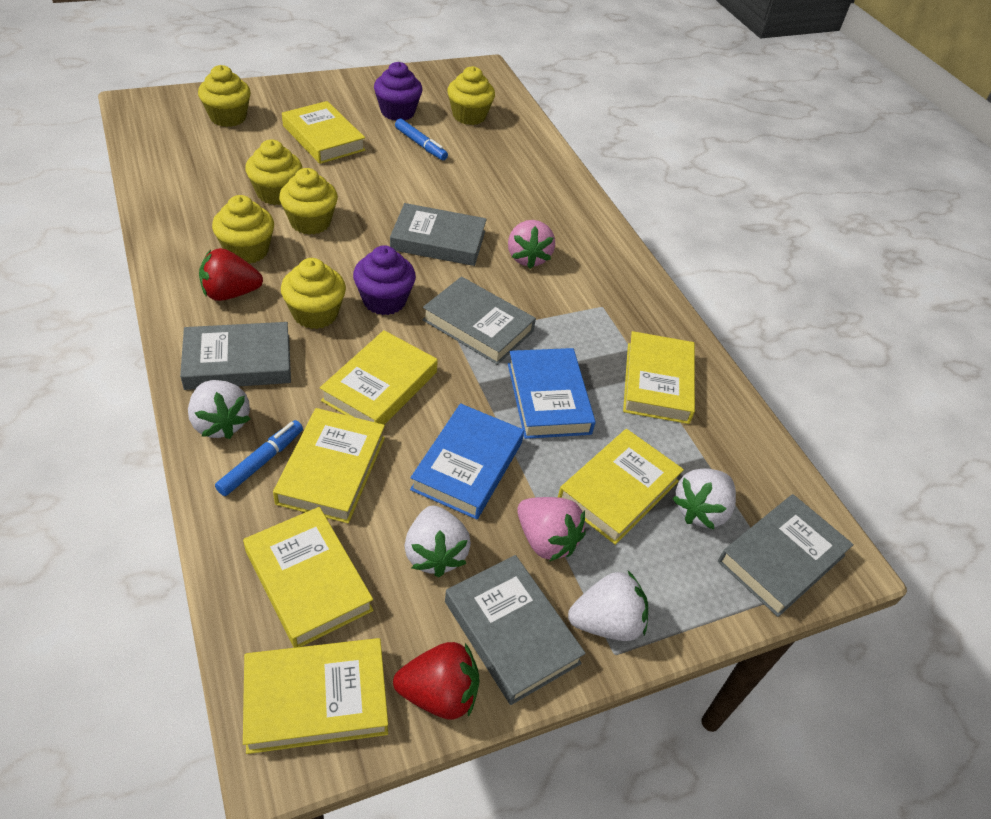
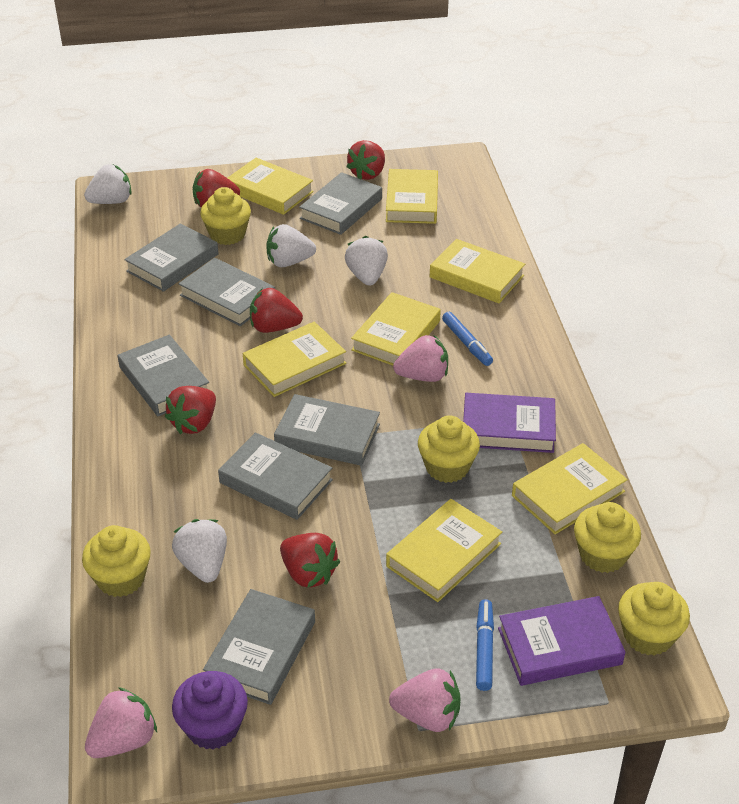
blue book: [410,403,524,519] [508,348,596,439] = 2 -> none = 0
grey book: [180,322,291,390] [390,203,487,266] [422,276,536,365] [445,555,586,705] [718,494,854,617] = 5 -> [118,335,209,416] [124,224,219,292] [178,258,275,326] [203,589,315,705] [218,432,333,520] [274,394,380,466] [299,172,382,235] = 7
pink strawberry: [508,220,555,269] [517,497,586,562] = 2 -> [85,687,157,758] [389,669,460,732] [393,335,448,382] = 3
purple book: none = 0 -> [463,393,556,453] [498,596,626,686] = 2
purple cupcake: [353,245,416,315] [374,62,422,121] = 2 -> [172,671,248,750] = 1
red strawberry: [199,248,263,301] [393,642,480,720] = 2 -> [165,386,216,434] [193,169,240,208] [250,288,303,333] [280,533,340,588] [346,140,385,180] = 5
yellow cupcake: [198,65,251,127] [212,195,274,264] [245,139,302,205] [279,168,338,235] [281,258,346,329] [447,66,495,125] = 6 -> [82,525,151,597] [200,187,251,245] [418,415,480,483] [574,502,641,573] [618,582,690,656] = 5

